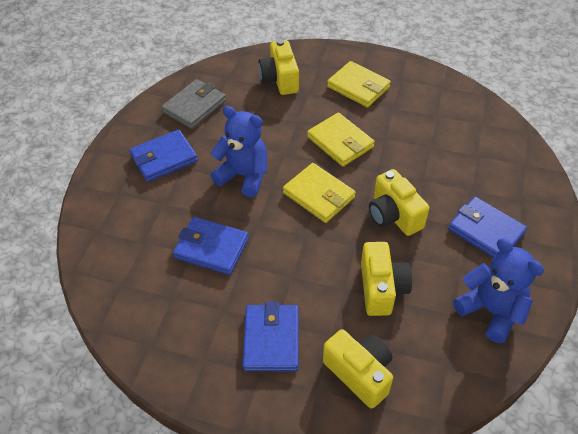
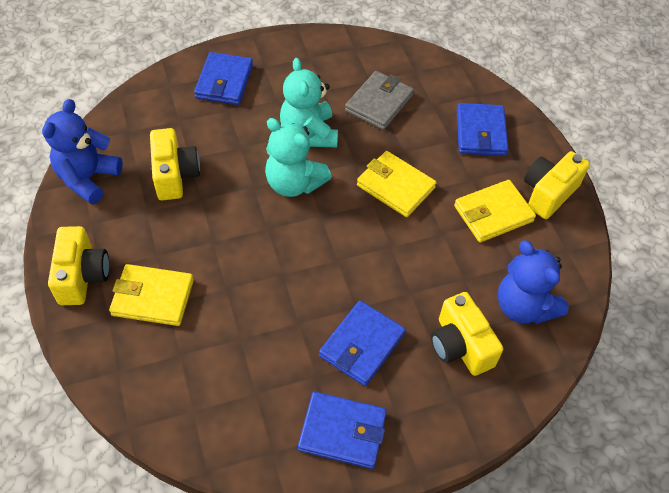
turquoise teddy bear: none = 0 -> [265,118,332,197] [280,58,338,147] = 2

